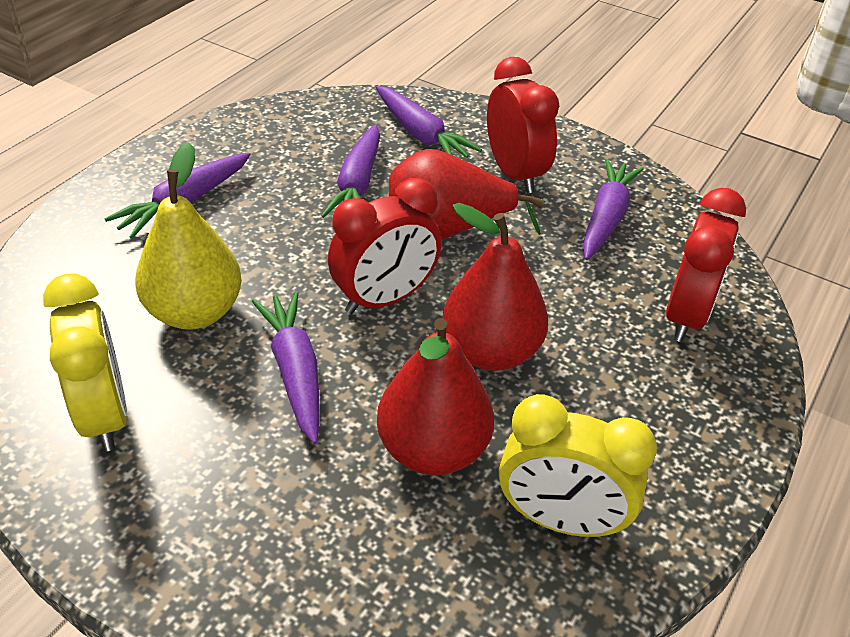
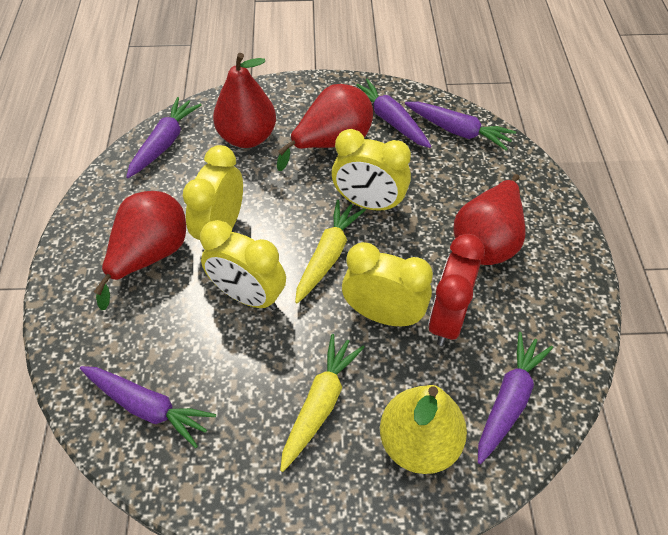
red clock: [328,178,441,314] [487,57,559,193] [666,188,746,342] = 3 -> [428,234,485,346] = 1
red pear: [377,318,494,475] [389,149,544,240] [443,203,548,371] = 3 -> [94,191,186,310] [213,53,276,148] [277,84,373,171] [453,174,526,265] = 4
yellow carrot: none = 0 -> [280,334,365,472] [295,200,366,304] = 2
yellow clock: [43,273,127,452] [499,394,657,537] = 2 -> [183,145,243,240] [200,220,286,310] [332,129,411,212] [342,242,433,327] = 4

